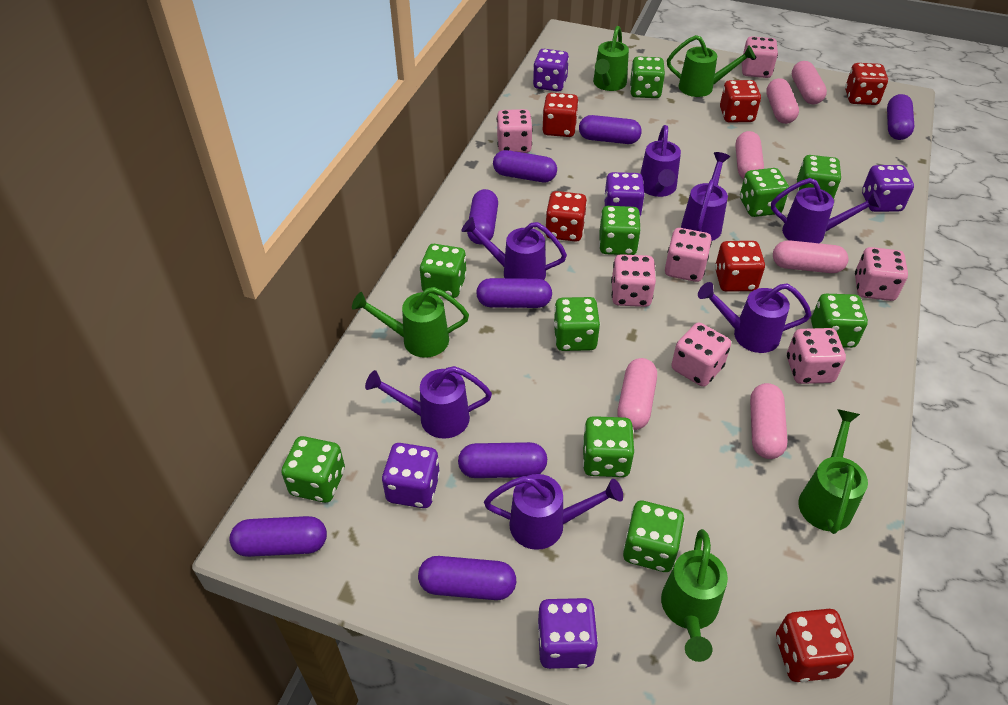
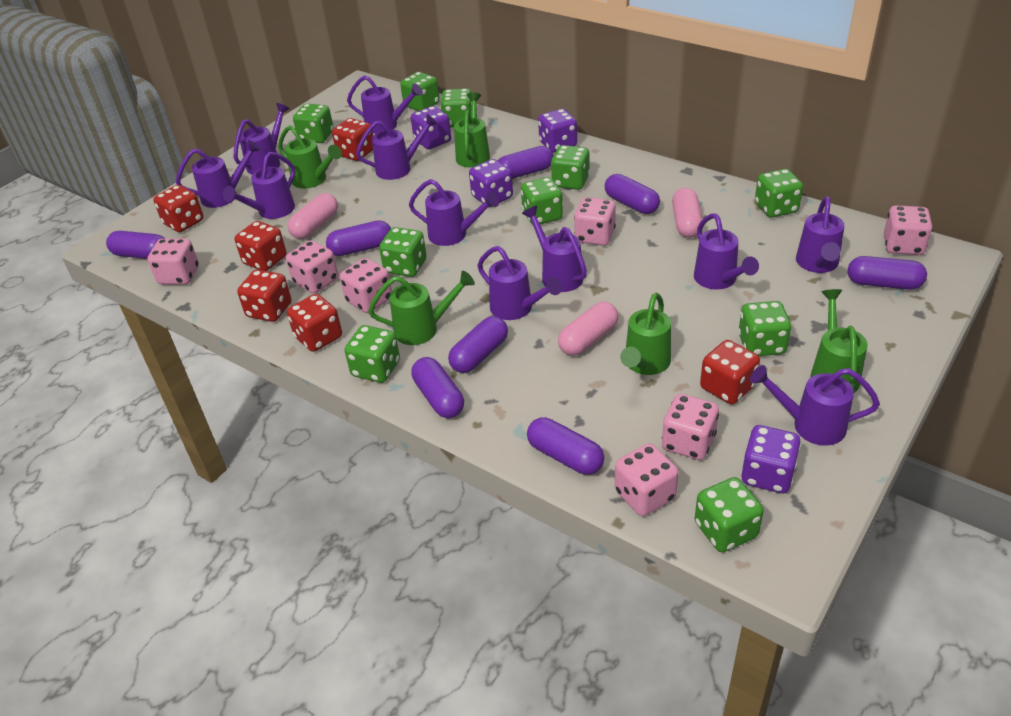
pink capsule: [617,358,657,430] [735,131,764,179] [750,383,788,459] [766,78,799,124] [773,240,849,273] [792,61,827,104] = 6 -> [287,193,338,239] [558,302,618,356] [672,188,703,238] = 3
purple dice: [382,443,440,508] [533,49,569,92] [537,598,598,669] [604,172,645,217] [862,165,914,212] = 5 -> [411,106,451,149] [469,159,513,207] [538,109,577,153] [741,425,801,493] = 4
purple watering can: [365,366,492,439] [461,217,567,280] [484,474,623,550] [640,125,681,197] [681,152,730,241] [698,282,811,353] [771,178,881,243] = 7 -> [176,140,261,208] [223,152,295,219] [234,103,290,175] [347,75,423,134] [356,114,438,180] [409,179,499,246] [477,246,562,320] [522,206,587,292] [694,213,759,290] [750,365,880,446] [796,196,844,273] = 11

